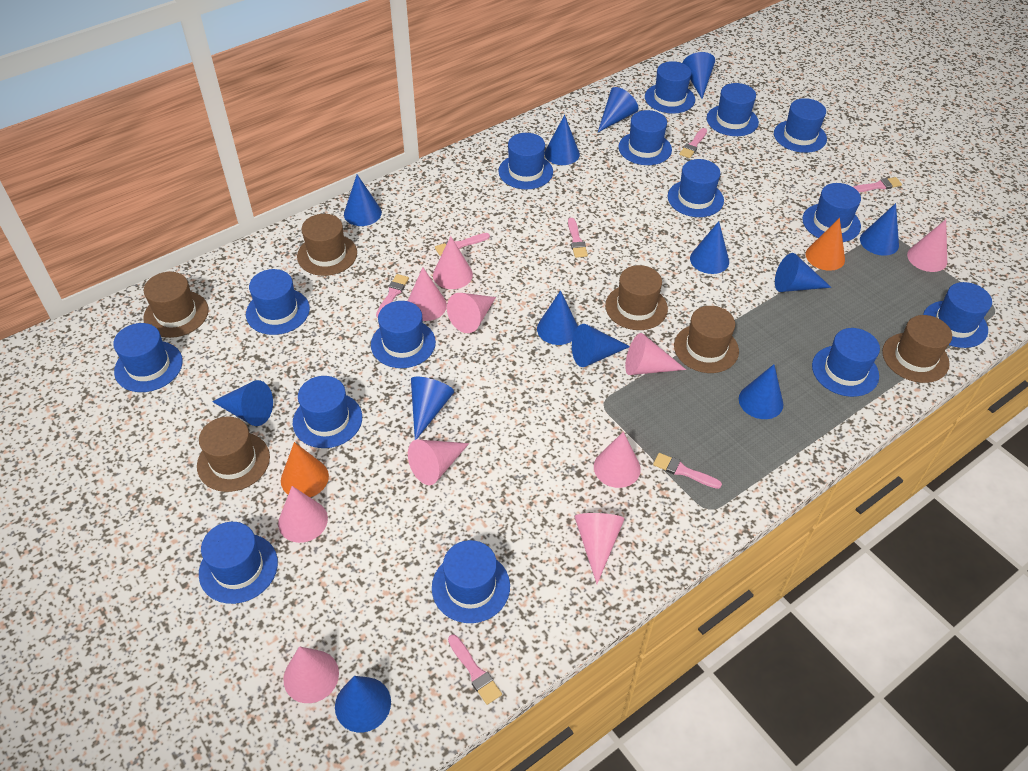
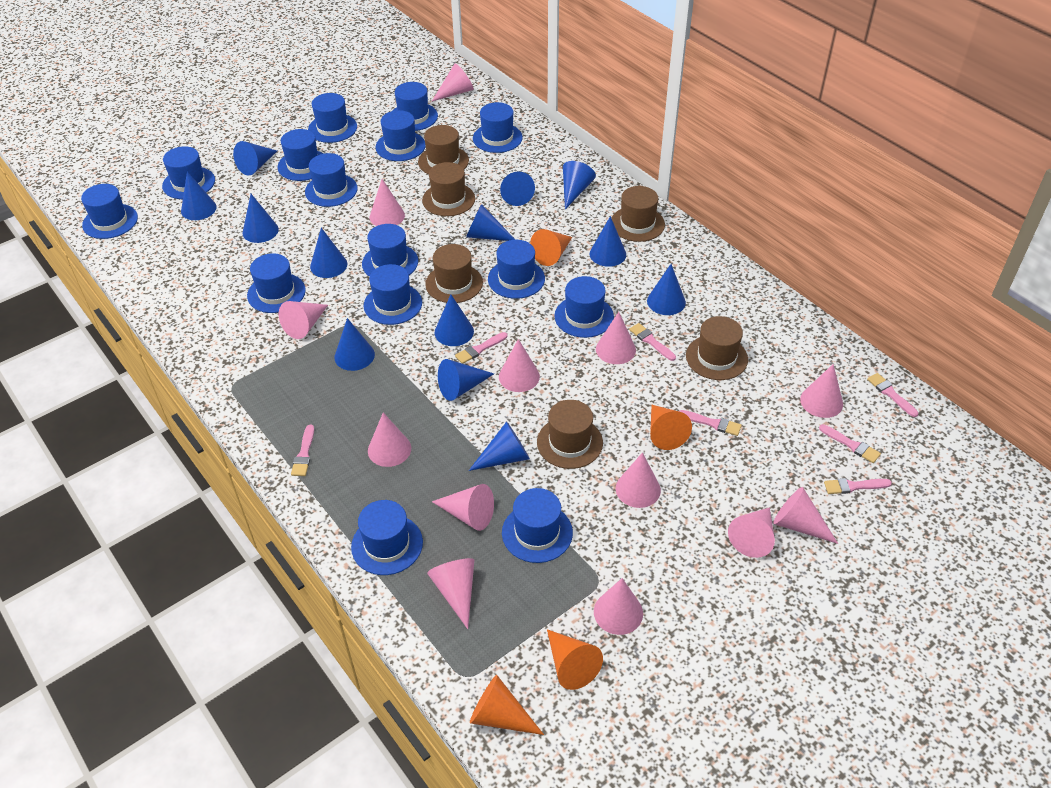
orange cone: [281,442,329,497] [806,218,845,271] = 2 -> [470,675,544,735] [530,229,572,266] [547,629,603,690] [650,405,692,450] = 4
pink cone: [278,486,328,543] [283,646,339,703] [408,267,447,321] [408,439,469,485] [433,236,473,289] [447,293,496,333] [574,513,625,584] [594,432,641,488] [625,333,686,375] [907,219,947,272] = 10 -> [278,301,328,339] [368,413,411,467] [370,179,405,226] [427,558,474,629] [432,64,474,101] [432,484,494,531] [499,339,540,392] [594,578,643,635] [596,312,636,364] [616,452,661,508] [728,507,775,558] [773,487,838,544] [800,364,843,418] = 13

